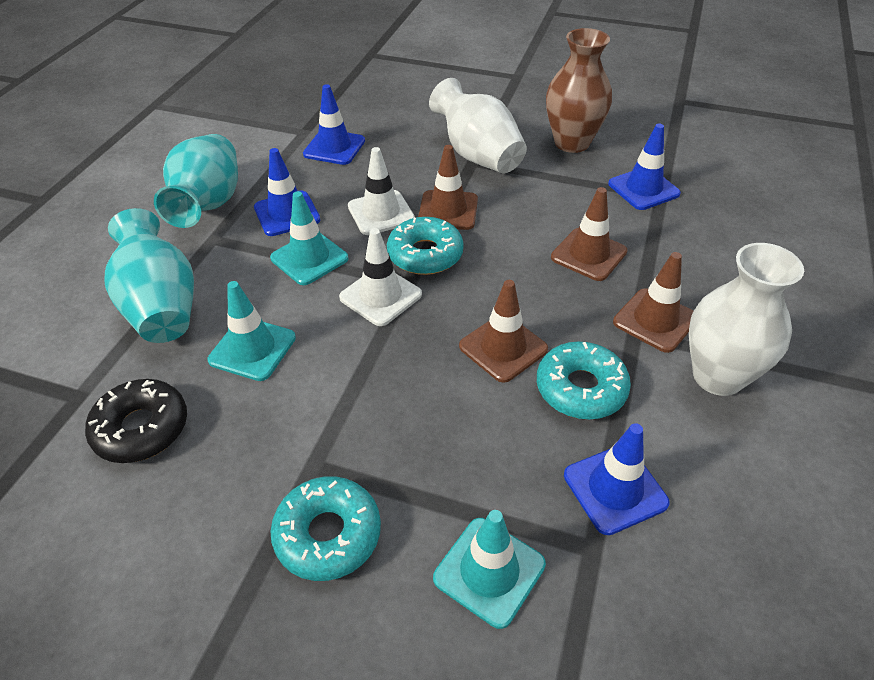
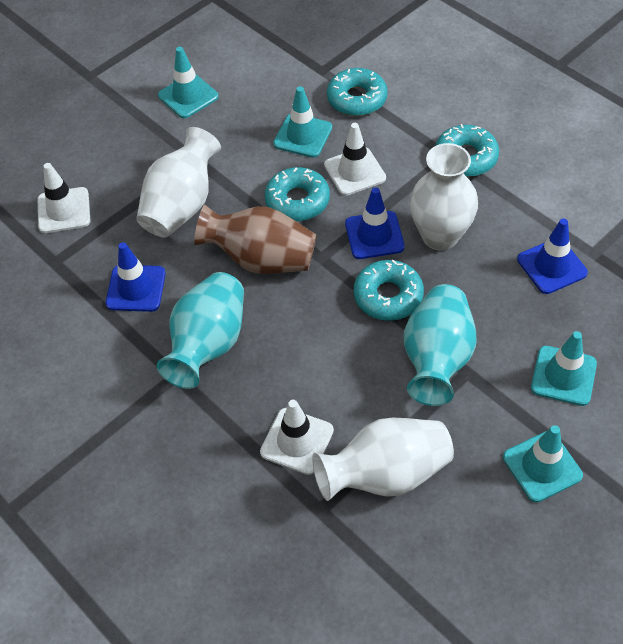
black donut: [85,379,187,463] = 1 -> none = 0
blue traffic cone: [254,148,320,236] [303,84,365,165] [564,423,669,535] [608,124,681,210] = 4 -> [106,242,166,312] [345,187,405,259] [517,218,588,294] = 3
brown traffic cone: [418,145,478,230] [459,280,548,383] [551,187,628,281] [613,252,693,353] = 4 -> none = 0
turquoise donut: [270,476,381,581] [387,217,464,275] [537,341,631,419] = 3 -> [265,167,330,221] [327,68,388,116] [354,260,424,321] [435,124,499,177] = 4
turquoise traffic cone: [208,281,296,381] [270,191,348,285] [433,510,546,629] = 3 -> [158,47,219,118] [273,86,332,158] [503,425,583,502] [531,331,597,406] = 4
white traffic cone: [339,228,422,326] [348,147,415,235] = 2 -> [37,163,91,233] [260,400,334,475] [324,123,386,196] = 3
white vase: [429,78,527,173] [689,243,804,396] = 2 -> [137,127,221,238] [312,418,454,501] [410,143,478,251] = 3

